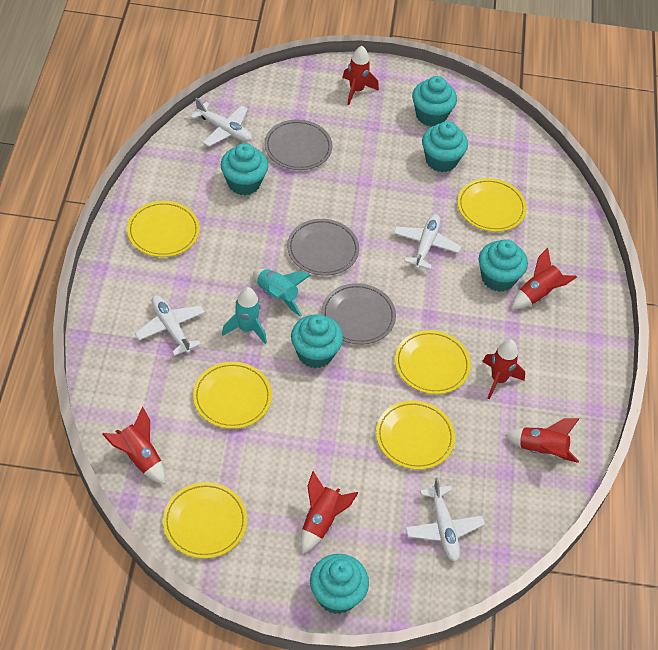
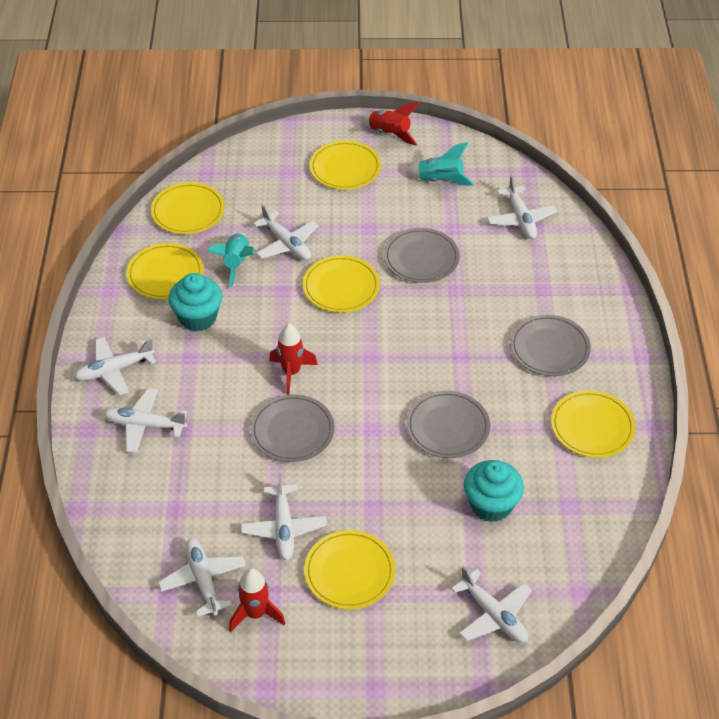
grey plate: [264,120,333,170] [287,219,359,276] [321,283,396,345] = 3 -> [250,394,335,462] [384,228,460,283] [406,391,490,458] [510,315,591,376] = 4
red rocket: [102,407,165,484] [301,471,358,554] [343,46,379,105] [482,339,525,400] [505,418,580,463] [511,248,577,309] = 6 -> [229,568,285,632] [269,324,318,394] [362,102,420,146] = 3
turquoise cupcake: [221,143,268,195] [291,314,343,368] [310,554,369,614] [412,76,457,127] [422,121,468,172] [479,239,528,292] = 6 -> [168,273,222,331] [464,460,524,522] = 2
white plane: [135,295,205,356] [190,98,252,147] [394,214,461,270] [405,477,485,562] = 4 -> [74,337,156,395] [103,388,187,453] [158,538,246,617] [241,473,327,560] [253,205,319,260] [451,566,532,643] [487,175,557,239] = 7

